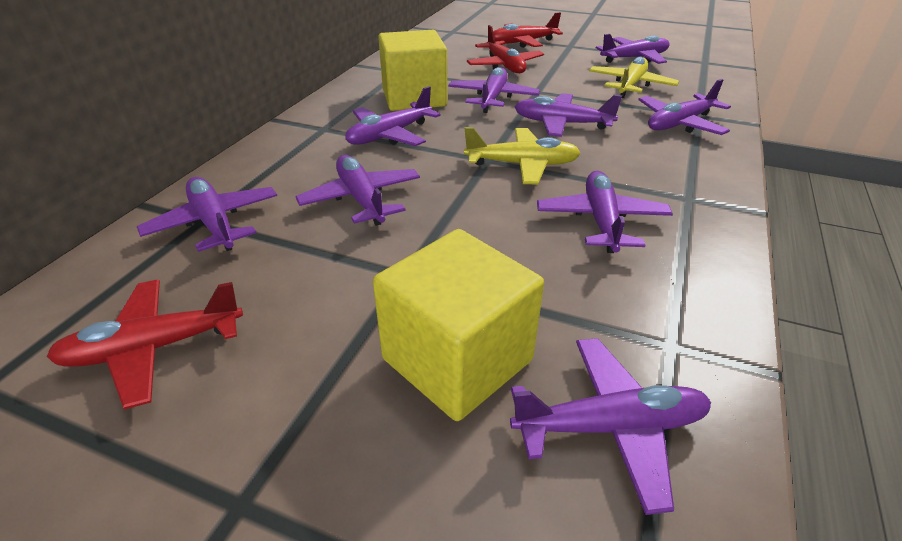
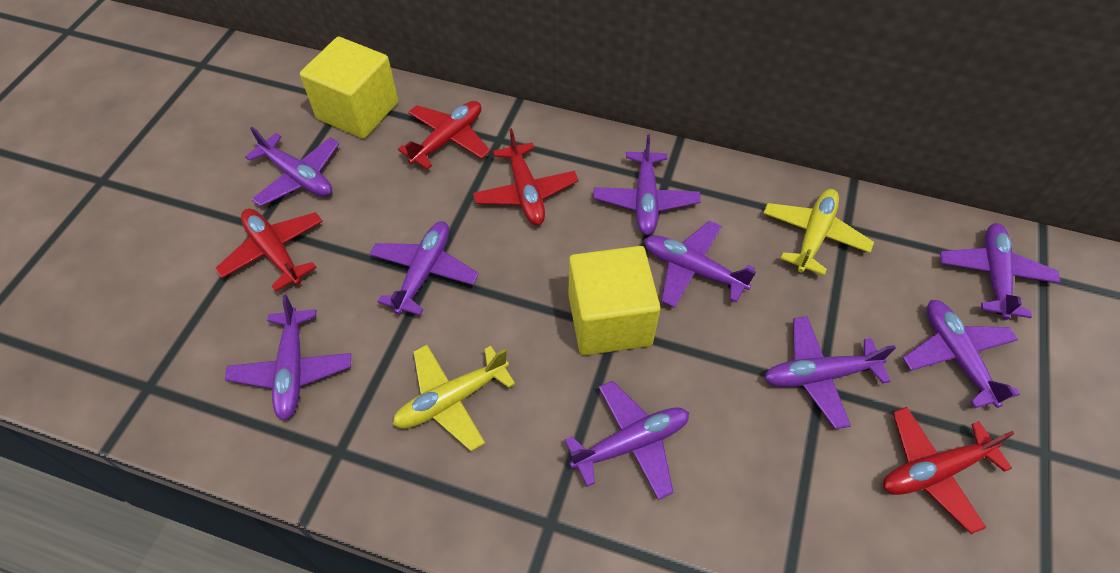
red plane: [47,279,243,409] [467,25,544,73] [493,12,563,48] = 3 -> [215,208,323,292] [398,101,490,169] [473,128,578,225] [883,407,1015,534] = 4

